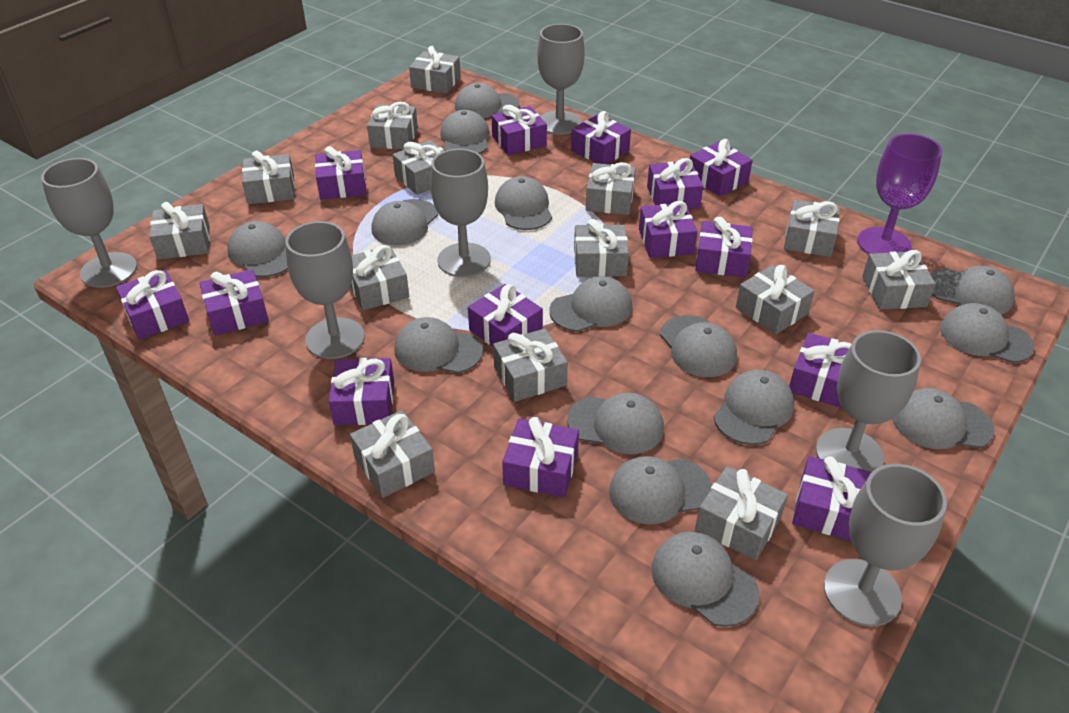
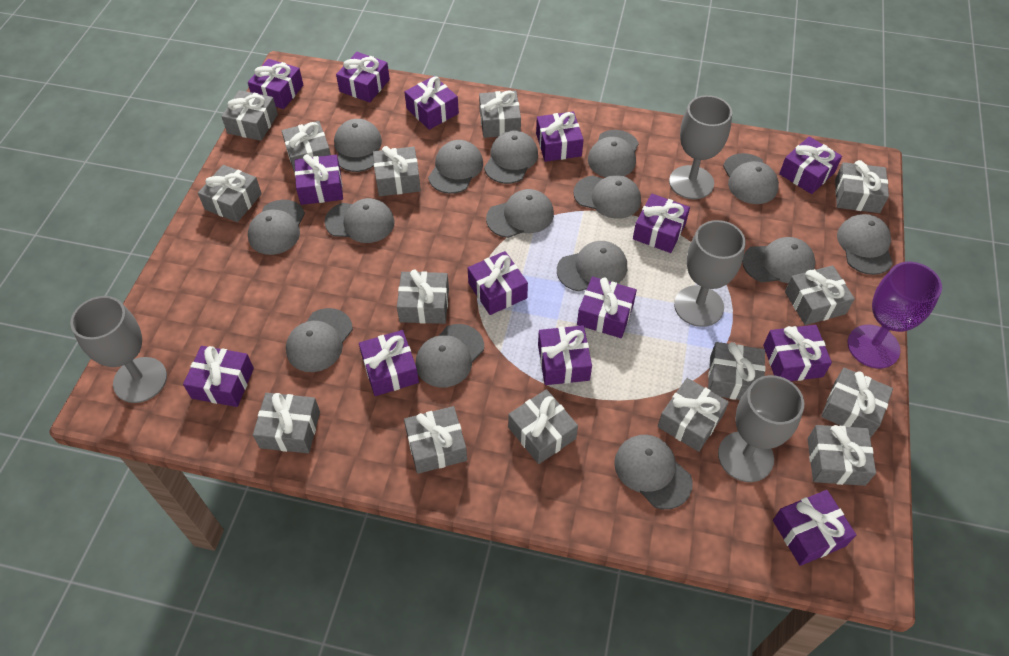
grey gift: [150,202,210,260] [242,151,295,204] [350,245,409,310] [350,410,435,498] [367,102,418,149] [392,140,444,195] [409,46,461,94] [493,328,568,402] [574,219,629,277] [586,162,636,215] [695,466,788,560] [736,265,815,334] [784,199,840,257] [862,250,936,310] = 14 -> [198,165,262,222] [221,90,278,141] [253,393,320,453] [282,121,331,173] [373,146,421,196] [397,270,449,324] [404,406,467,474] [479,90,521,138] [508,389,578,464] [658,378,729,452] [708,342,765,400] [785,265,855,325] [808,425,876,486] [821,368,893,438] [835,160,889,213] = 15
grey goblet: [41,158,137,288] [285,221,365,359] [430,149,491,277] [537,24,585,135] [816,330,921,472] [824,464,947,626] = 6 -> [70,296,167,403] [669,95,732,199] [674,220,745,327] [718,375,804,482] = 4

